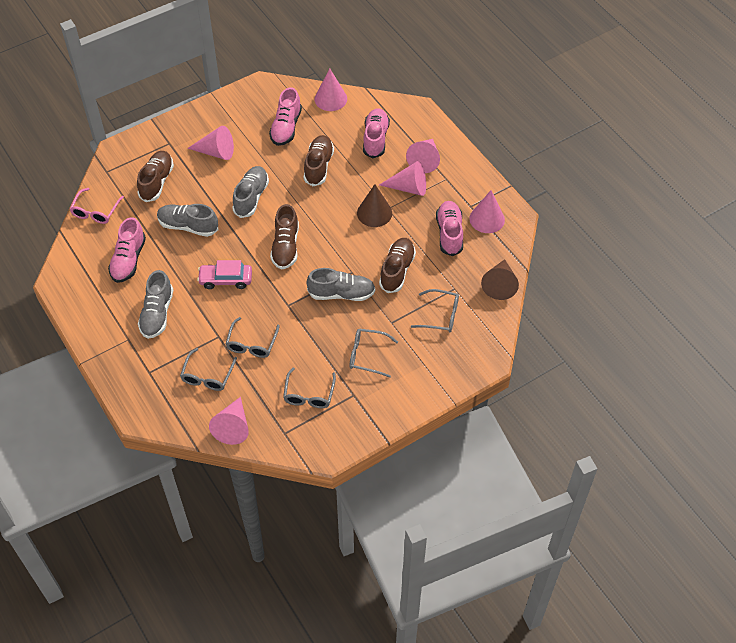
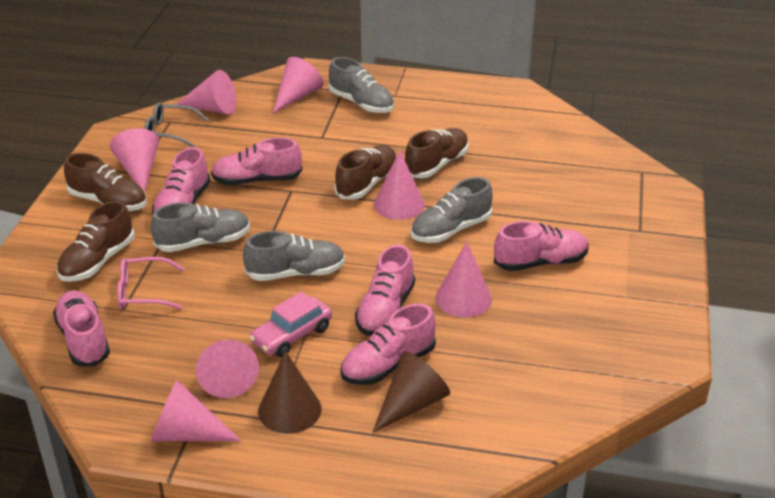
grey glasses: [180,348,237,391] [226,317,280,358] [283,368,336,408] [349,329,398,378] [411,289,459,332] = 5 -> [144,102,209,147] = 1
pink cone: [187,126,234,160] [209,397,249,445] [315,69,347,111] [379,161,426,196] [406,139,440,173] [469,190,505,233] = 6 -> [110,128,159,192] [151,380,242,441] [175,70,236,115] [196,339,259,398] [273,57,324,113] [374,150,425,220] [436,242,492,317] = 7
pink shoe: [108,217,146,283] [269,88,302,146] [363,108,390,158] [436,201,463,256] = 4 -> [53,290,110,367] [152,147,211,213] [211,137,302,185] [341,304,436,385] [355,245,415,336] [494,221,589,271] = 6

